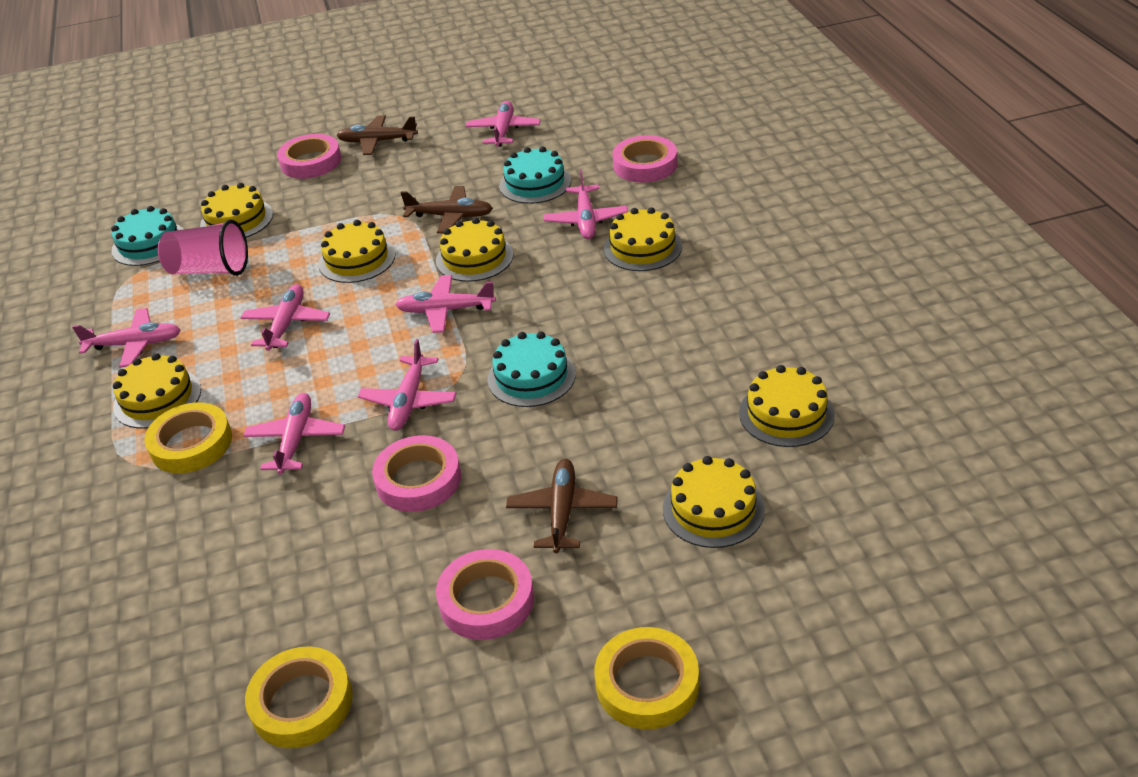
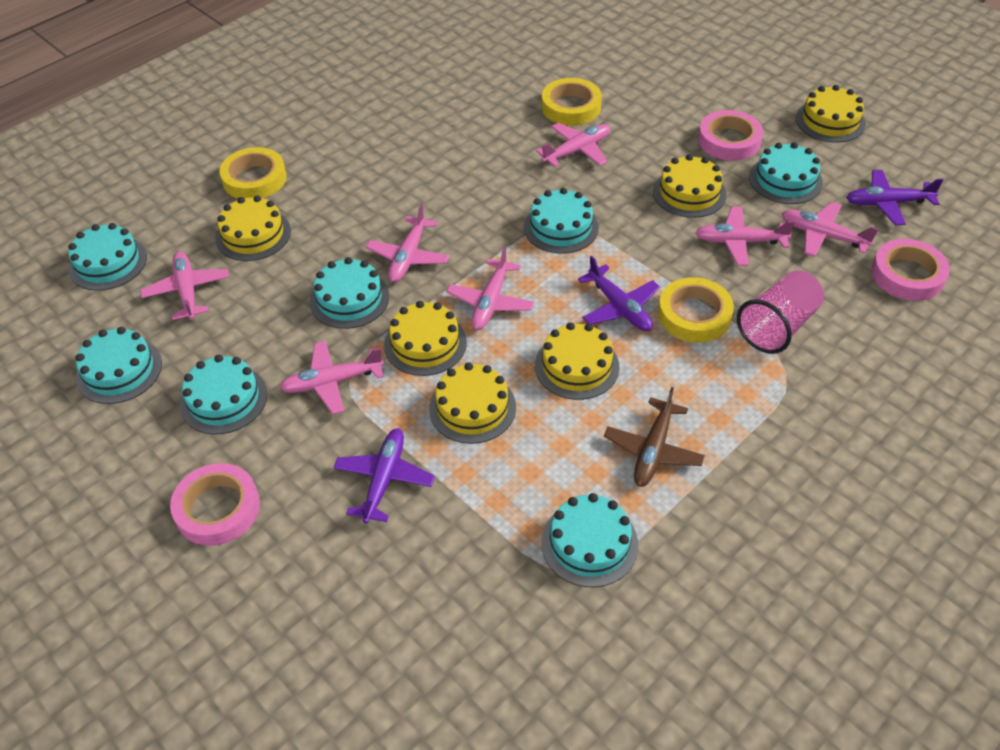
brown plane: [336,115,418,155] [400,186,493,233] [506,459,618,553] = 3 -> [604,387,705,487] = 1
pink tape: [277,134,341,179] [372,435,461,512] [436,549,534,640] [613,135,677,183] = 4 -> [170,463,260,546] [698,110,763,161] [871,239,950,301] = 3
purple plane: none = 0 -> [333,429,435,523] [578,256,660,331] [846,170,943,225] = 3
turquoise cake: [111,206,183,266] [488,332,576,407] [499,147,571,204] = 3 -> [68,223,147,291] [75,327,162,404] [180,355,267,434] [310,257,389,329] [524,188,599,254] [541,493,638,588] [749,142,823,204] = 7
yellow cake: [113,353,201,429] [200,183,273,238] [318,220,395,283] [436,218,514,282] [604,207,682,271] [663,456,765,548] [739,365,835,447] = 7 -> [215,196,291,261] [384,301,467,376] [429,362,516,444] [535,322,619,400] [653,154,726,218] [796,85,866,143] = 6

